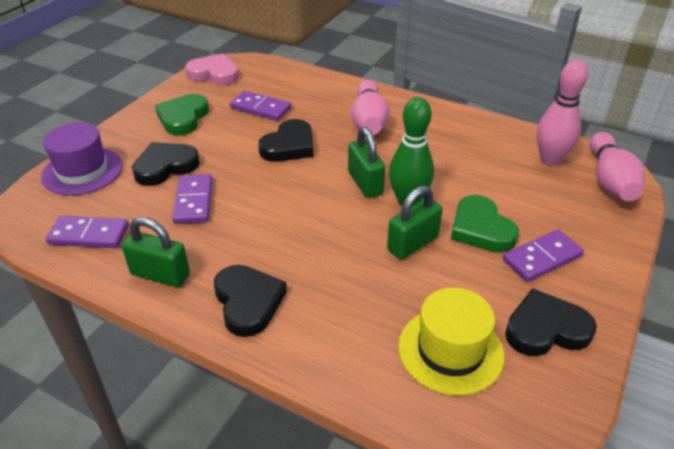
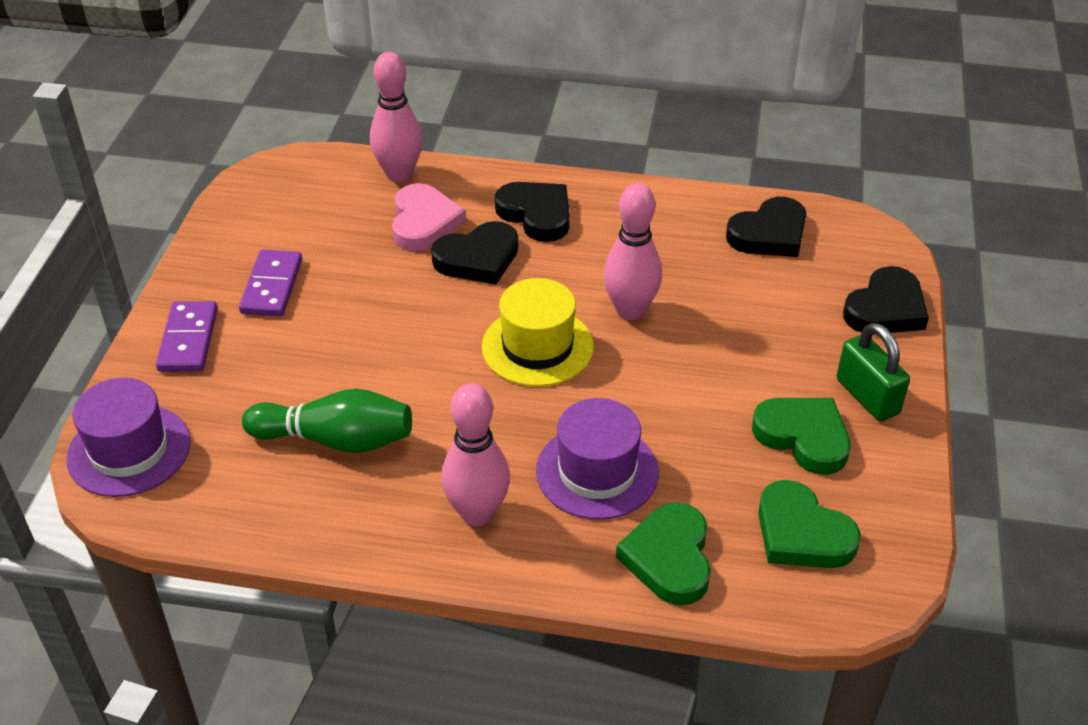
green heart: [155,94,209,135] [451,195,519,253] = 2 -> [616,502,711,605] [752,398,851,475] [758,480,861,568] = 3
green padlock: [122,217,190,287] [348,127,385,198] [387,185,443,259] = 3 -> [837,323,910,421] = 1
purple domino: [46,216,129,248] [172,174,213,224] [230,91,291,121] [503,229,584,282] = 4 -> [156,301,218,372] [239,250,302,316] = 2
purple hat: [41,122,122,196] = 1 -> [67,378,191,497] [536,398,659,520] = 2

